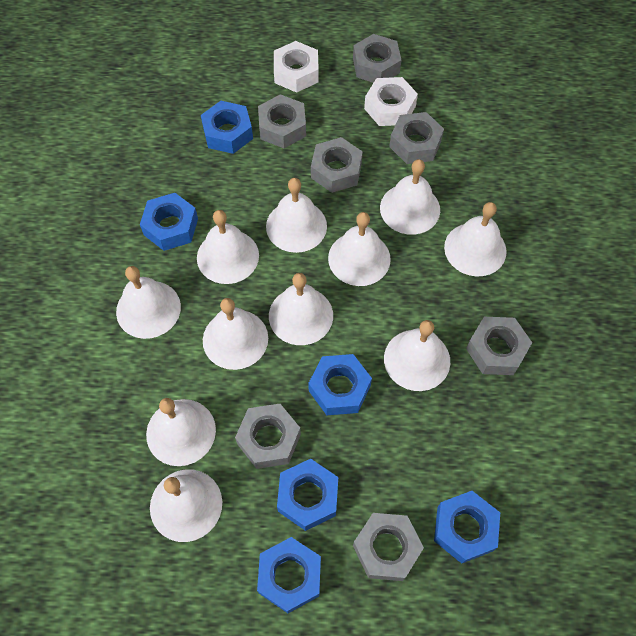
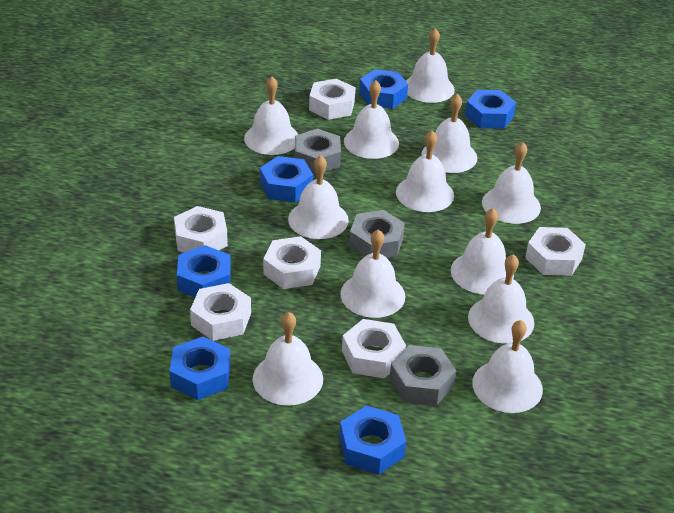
grey nut: [235,404,301,469] [258,94,306,148] [311,137,363,193] [353,34,401,83] [353,513,424,581] [389,112,444,164] [466,317,532,375] = 7 -> [295,129,341,174] [349,210,405,258] [389,345,457,405] = 3
white bell: [116,266,181,339] [146,398,216,466] [150,469,222,542] [197,210,259,284] [203,298,268,370] [266,178,327,253] [269,273,333,345] [328,212,391,286] [380,159,440,235] [384,320,450,391] [444,202,507,276] = 11 -> [244,76,299,155] [252,312,323,406] [288,155,349,239] [340,229,405,318] [344,80,399,159] [396,131,454,212] [406,28,455,103] [421,94,477,173] [451,208,514,294] [468,254,534,344] [472,320,543,413] [482,142,541,224] = 12
white nut: [274,41,319,93] [364,77,418,126] = 2 -> [174,206,228,253] [190,283,251,341] [263,236,321,289] [309,79,355,120] [342,319,406,379] [525,227,586,276] = 6

